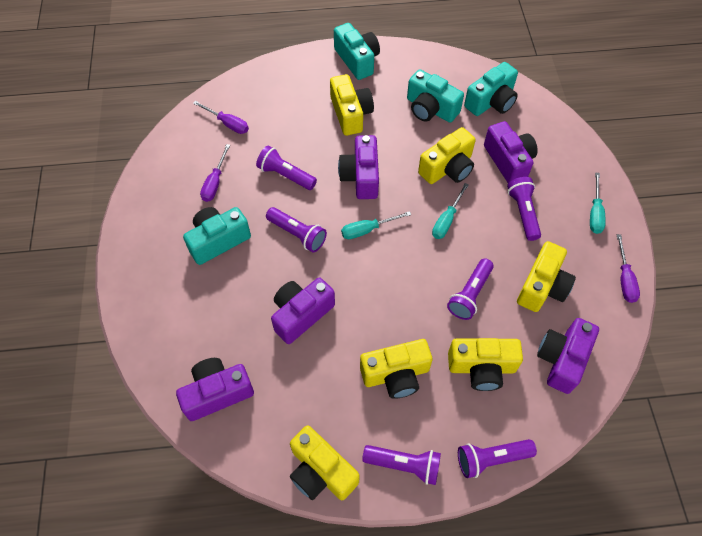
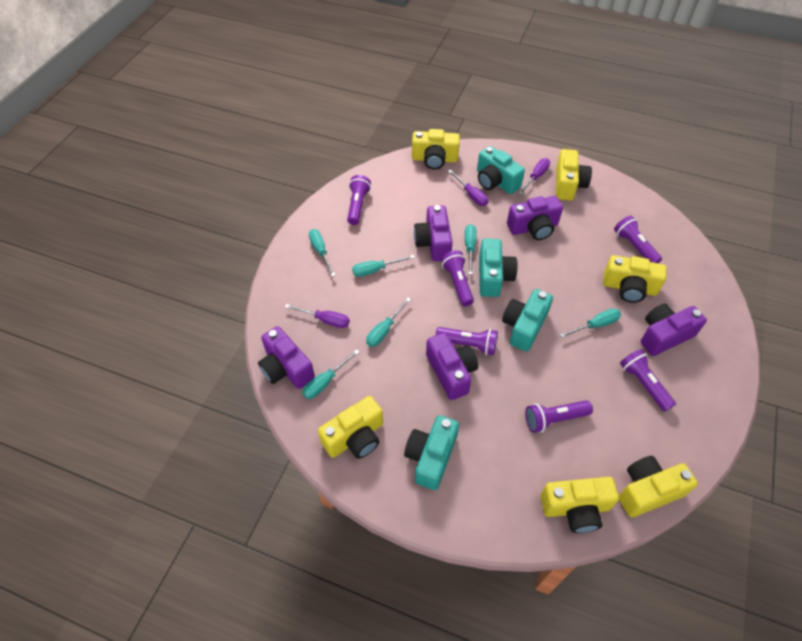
turquoise screwdriver: [341,211,411,239] [432,183,469,239] [590,172,606,234] = 3 -> [302,349,359,399] [309,229,335,276] [352,255,415,277] [366,298,411,347] [465,224,477,275] [560,308,621,338] = 6

